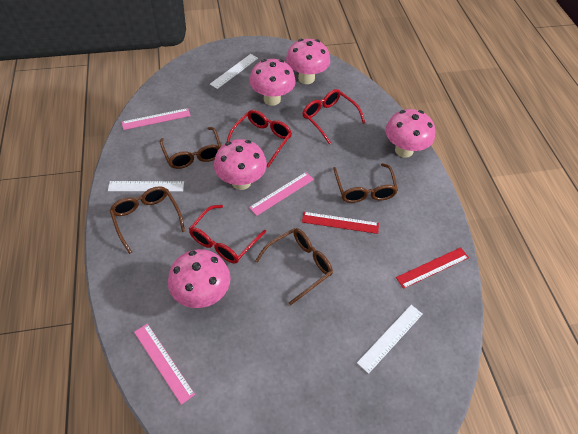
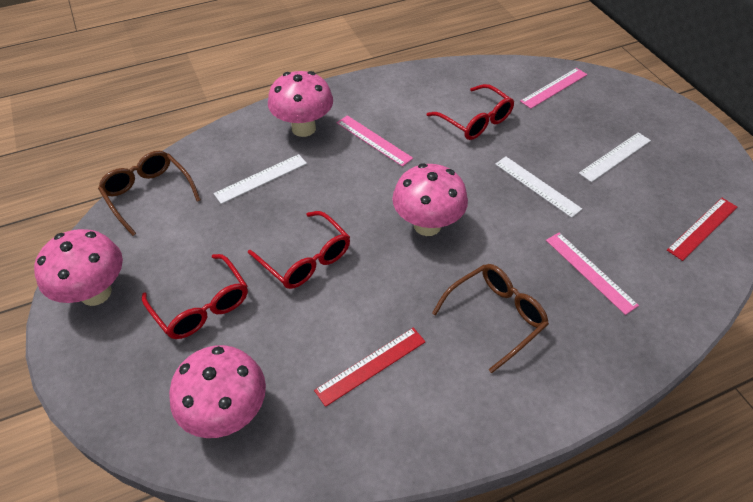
brown glasses: [110,186,185,254] [160,127,221,169] [255,228,333,305] [333,163,398,203] = 4 -> [98,151,201,236] [432,264,549,373] = 2
pink mushroom: [168,249,231,308] [214,139,267,190] [249,59,296,106] [286,39,330,84] [385,109,435,158] = 5 -> [34,229,123,306] [169,345,266,438] [268,71,333,137] [392,163,468,236] = 4

